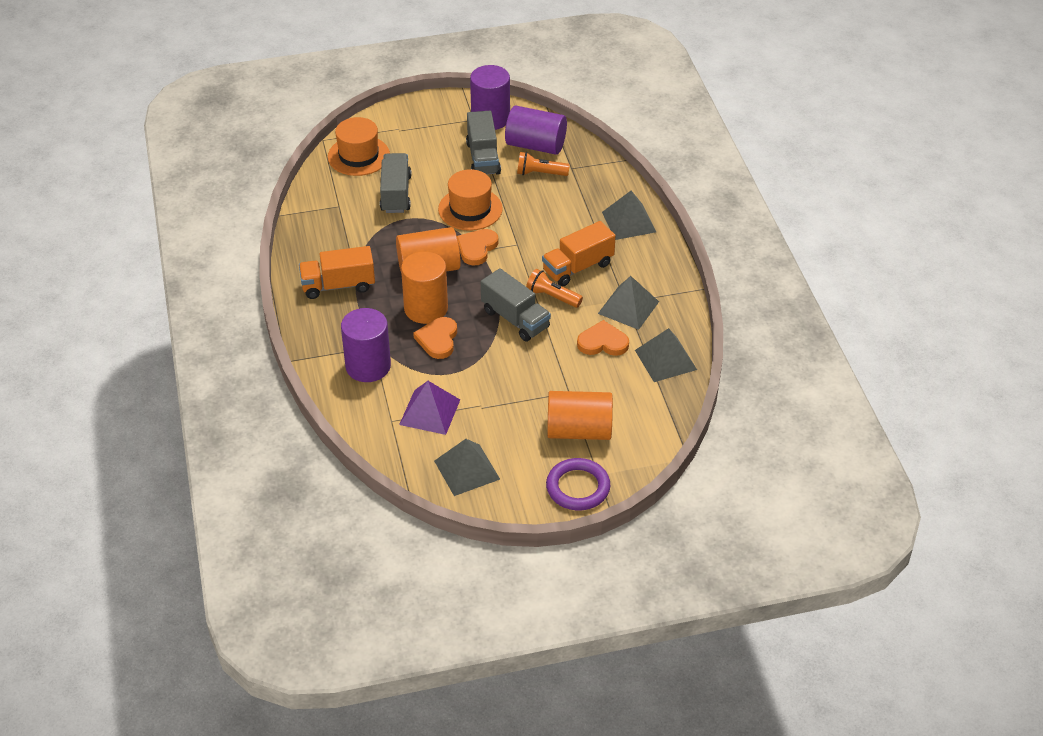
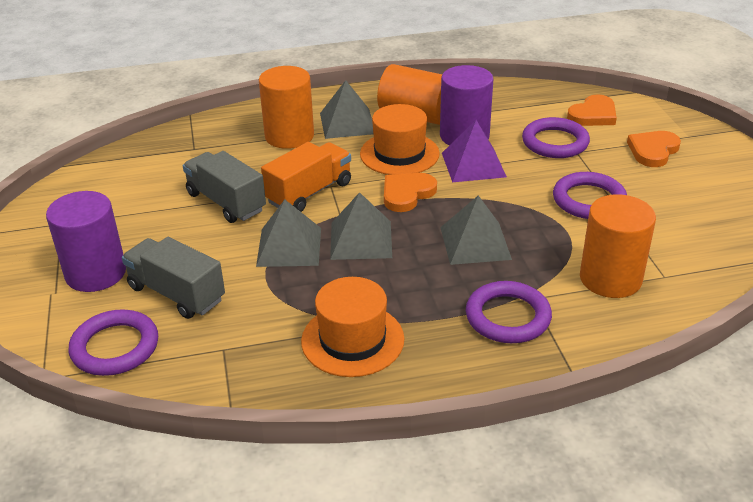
grey truck: [380,153,412,213] [466,111,501,175] [481,268,551,342] = 3 -> [122,237,225,319] [183,151,266,223] = 2
orange flashlight: [517,152,570,176] [526,269,583,308] = 2 -> none = 0
orange truck: [299,246,375,299] [542,221,616,286] = 2 -> [261,142,351,212] = 1
purple cylinder: [341,308,391,382] [470,65,510,130] [505,105,567,155] = 3 -> [46,191,126,292] [440,65,493,145] = 2
purple ring: [546,458,611,510] = 1 -> [69,309,158,376] [466,281,552,343] [522,117,590,158] [553,172,627,219] = 4

